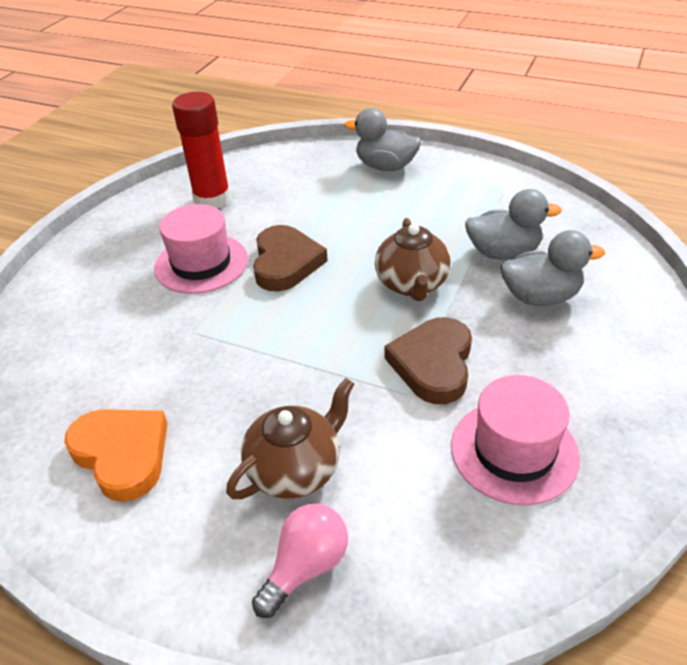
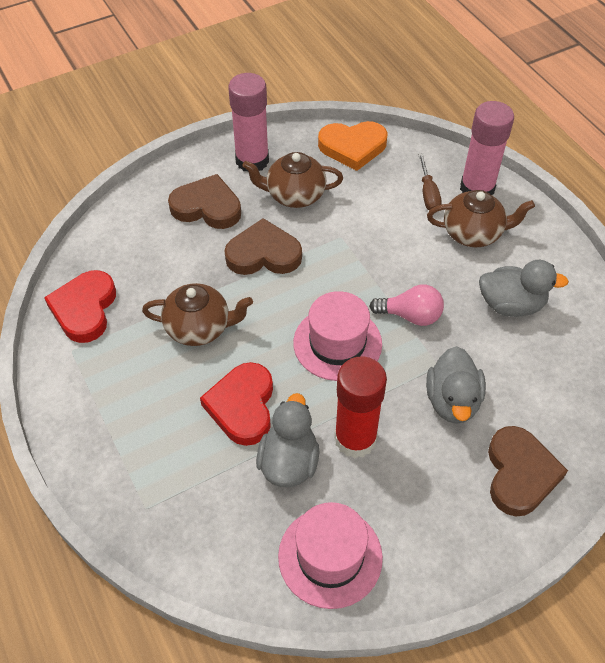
brown heart: [253,225,328,291] [385,317,472,404] = 2 -> [168,174,241,229] [225,218,302,275] [488,426,568,517] = 3
brown screwdriver: none = 0 -> [418,153,442,210] = 1
brown teapot: [226,378,354,499] [375,218,451,301] = 2 -> [142,283,253,346] [242,152,343,208] [427,190,535,247] = 3
pink glue stick: none = 0 -> [228,73,269,172] [460,101,514,195] = 2
red heart: none = 0 -> [44,270,116,343] [200,362,273,446] = 2

